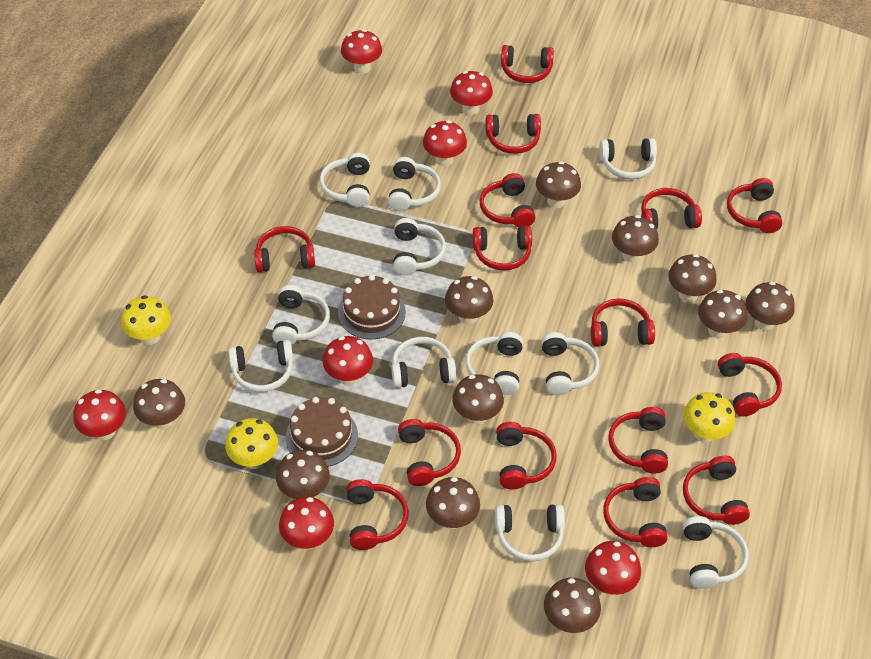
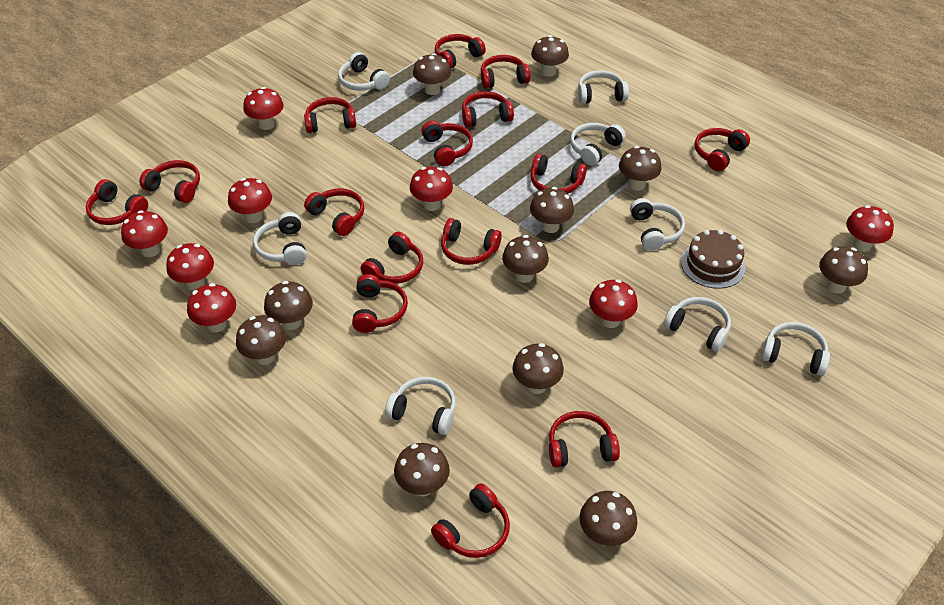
brown cake: [285,397,358,467] [338,275,406,339] = 2 -> [681,229,746,289] = 1
red mushroom: [73,389,126,440] [279,497,334,549] [323,336,373,385] [341,29,382,74] [423,121,467,166] [450,71,493,115] [585,541,641,595] = 7 -> [121,210,168,257] [166,243,214,290] [187,283,236,333] [228,178,272,223] [243,87,284,130] [410,167,453,211] [589,279,638,328] [846,205,894,252] = 8
white headphones: [229,340,293,392] [272,285,330,345] [320,153,370,207] [388,157,441,211] [391,337,456,388] [393,218,446,275] [465,332,523,395] [495,504,565,562] [541,332,599,395] [599,138,657,179] [683,516,748,589] = 11 -> [253,212,307,265] [338,52,390,91] [385,377,456,435] [570,123,626,166] [578,70,629,104] [630,198,685,251] [664,297,731,352] [761,322,830,376] = 8
yellow mushroom: [121,295,171,345] [225,418,278,469] [683,392,735,442] = 3 -> none = 0

